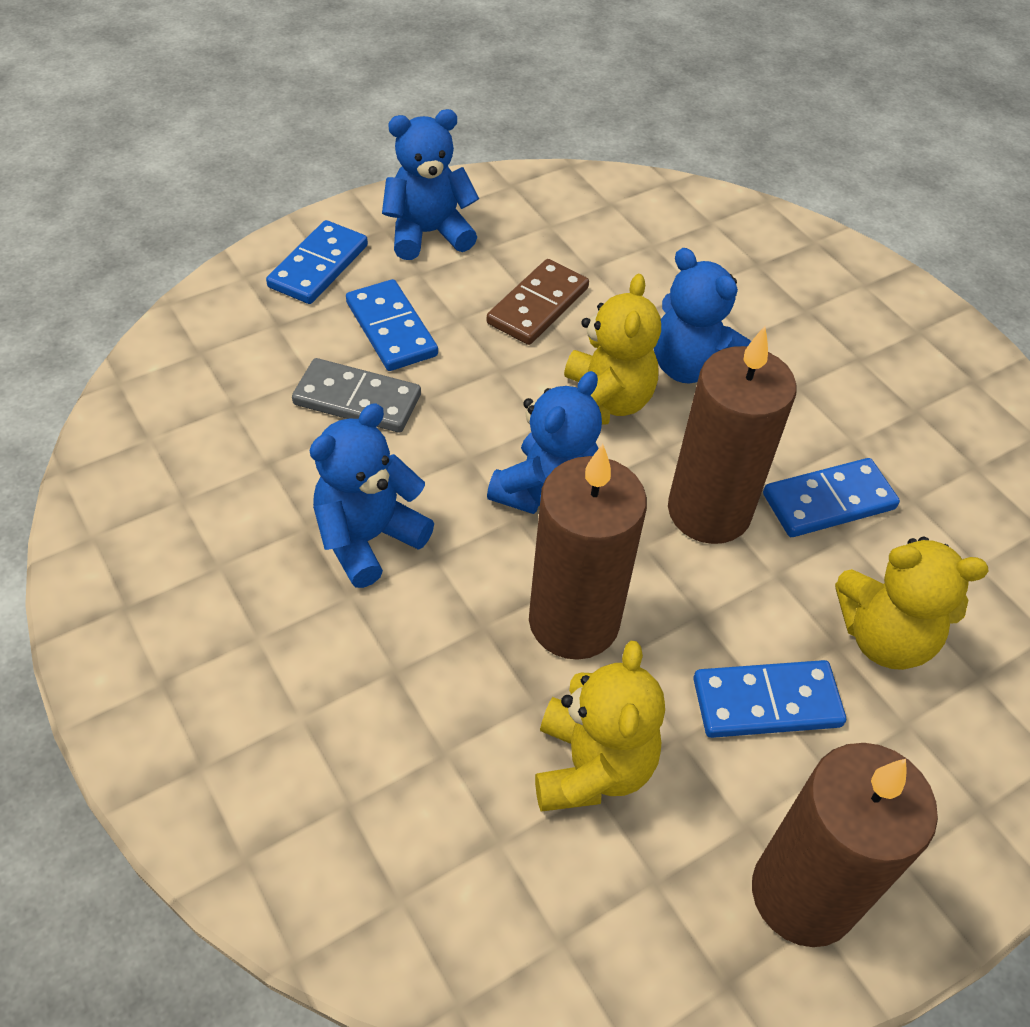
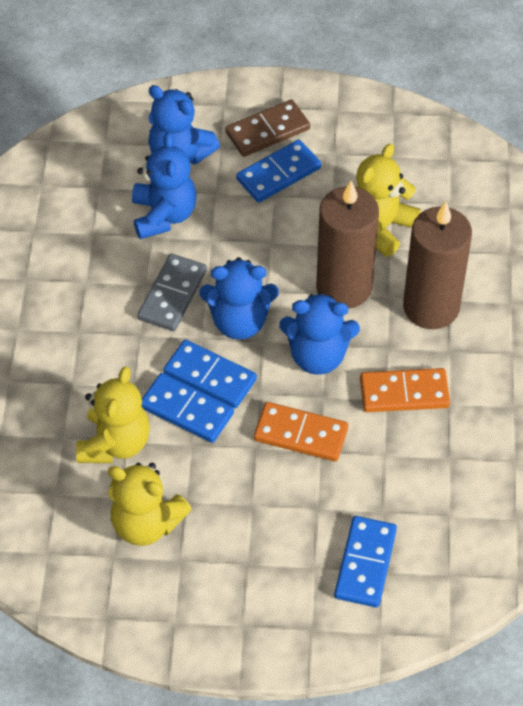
brown candle: [529,444,647,660] [668,326,797,544] [752,743,938,947] = 3 -> [316,181,379,309] [403,202,472,329] = 2
orange domino: none = 0 -> [254,402,348,462] [360,368,450,412] = 2

